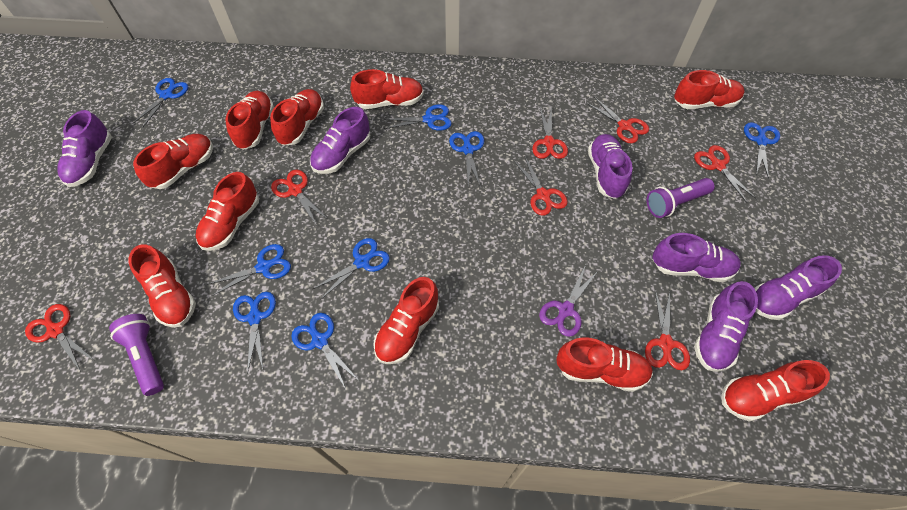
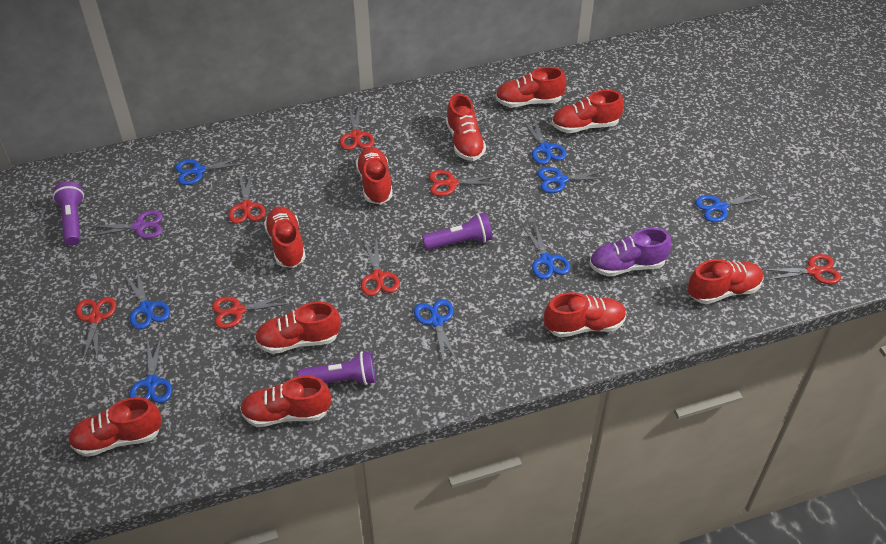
purple flashlight: [109,314,164,396] [647,178,715,218] = 2 -> [53,181,84,246] [297,351,375,385] [422,212,493,250] = 3
purple shoe: [57,110,112,187] [310,107,370,174] [588,134,633,199] [652,233,741,282] [694,281,758,372] [754,255,842,320] = 6 -> [589,228,671,277] = 1

